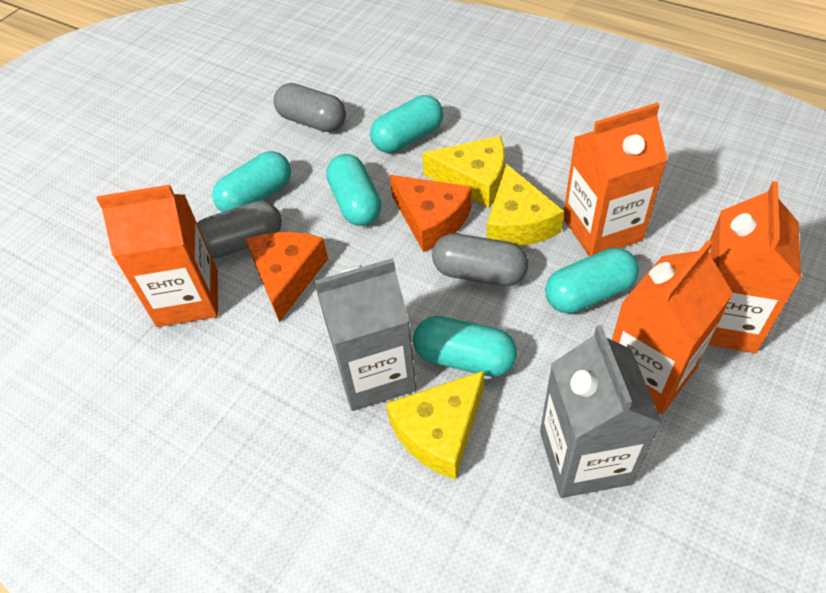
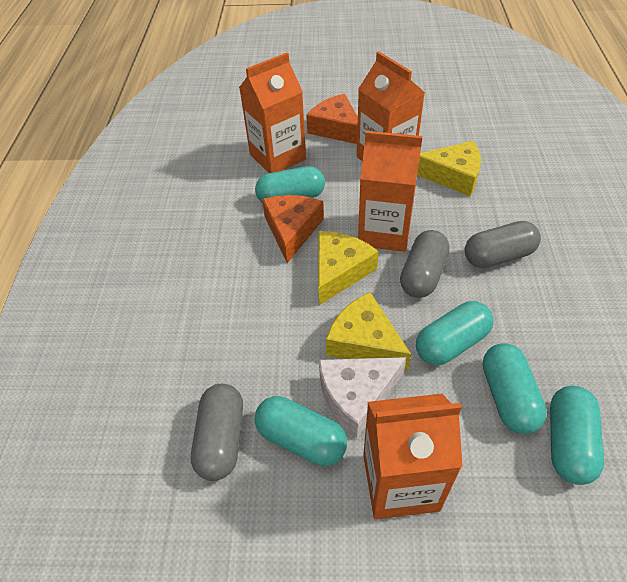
grey carton: [315,258,417,411] [540,325,662,498] = 2 -> none = 0
white cheese: none = 0 -> [319,357,407,438] = 1

